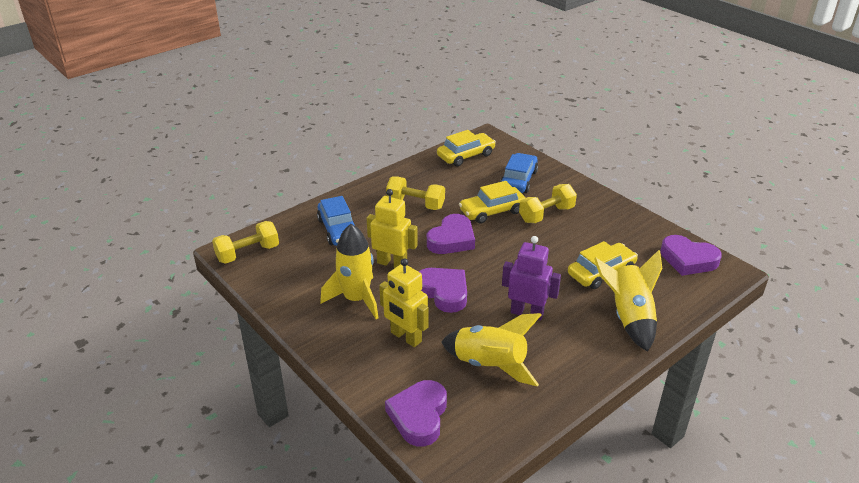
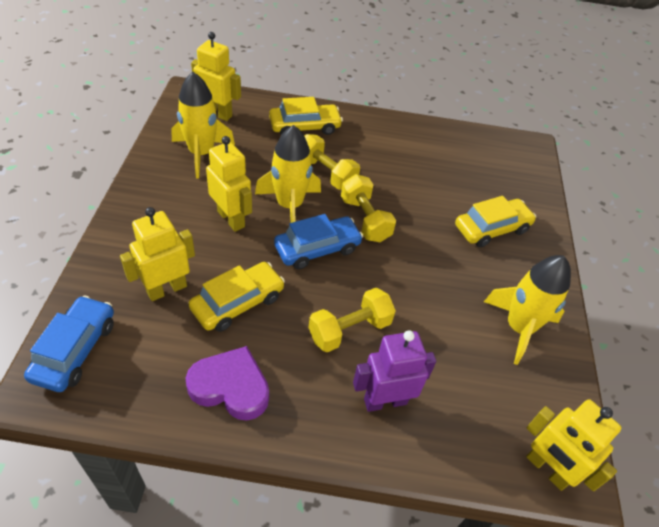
purple heart: [385,380,447,446] [419,268,467,313] [427,214,475,254] [660,235,722,276] = 4 -> [186,346,269,421] = 1
yellow robot: [367,189,418,268] [379,258,429,347] = 2 -> [120,207,195,301] [191,32,241,121] [206,136,252,232] [526,399,621,491] = 4

